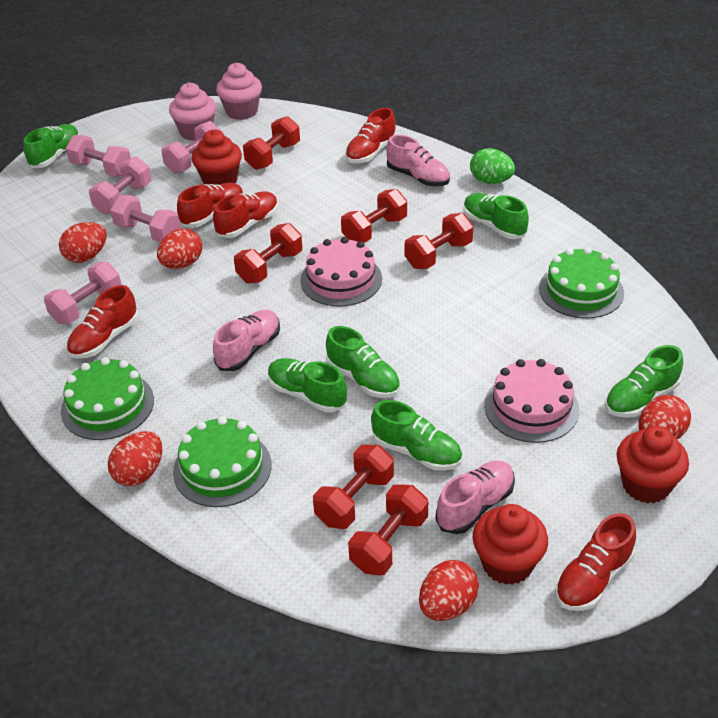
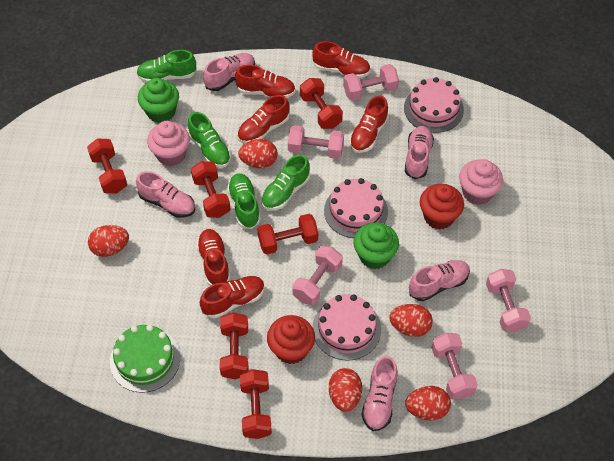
green cake: [61,357,154,440] [173,416,272,507] [539,247,624,319] = 3 -> [110,325,180,393] = 1
green cupcake: none = 0 -> [138,78,179,123] [353,222,399,269] = 2
green egg: [470,148,515,184] = 1 -> none = 0
green shoe: [23,124,79,168] [268,358,347,413] [326,326,400,398] [371,400,462,471] [463,193,529,239] [605,345,683,418] = 6 -> [136,50,197,82] [188,112,231,168] [227,173,261,229] [261,155,310,210] = 4
pink cake: [300,237,382,307] [484,359,579,443] = 2 -> [312,294,381,361] [324,178,388,238] [404,77,464,133] = 3
pink shoe: [213,310,280,371] [386,135,450,186] [436,461,515,534] = 3 -> [136,171,195,218] [203,53,255,91] [362,356,398,431] [405,126,434,179] [409,260,470,301] = 5
red cupcake: [192,130,242,185] [473,504,548,585] [617,426,689,503] = 3 -> [267,315,315,364] [420,184,464,230] = 2
red shoe: [67,285,139,359] [177,183,244,228] [213,192,278,238] [345,108,397,163] [555,513,636,611] = 5 -> [196,229,230,286] [200,276,265,318] [235,65,295,98] [237,95,290,143] [312,41,370,78] [350,95,389,153] = 6

